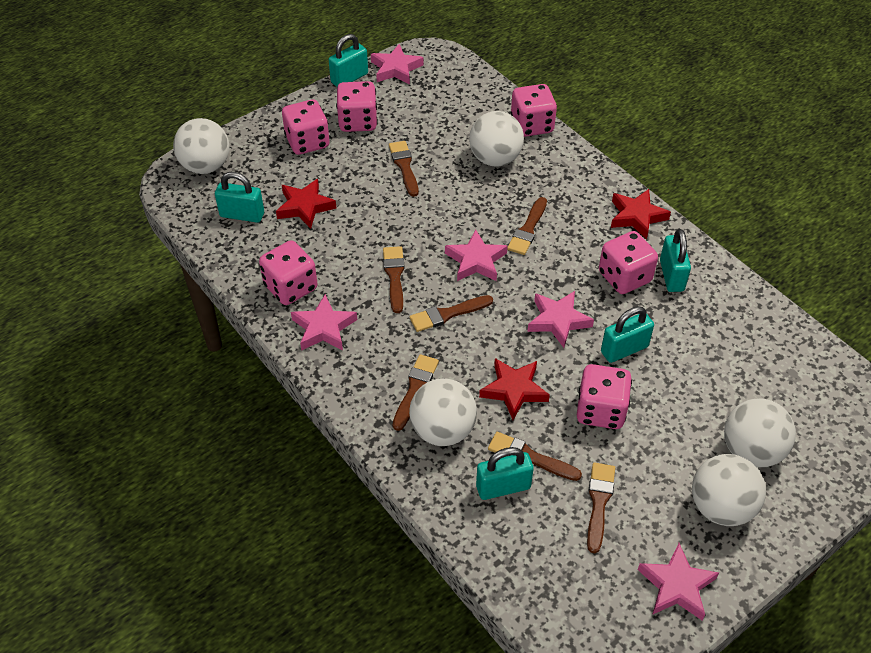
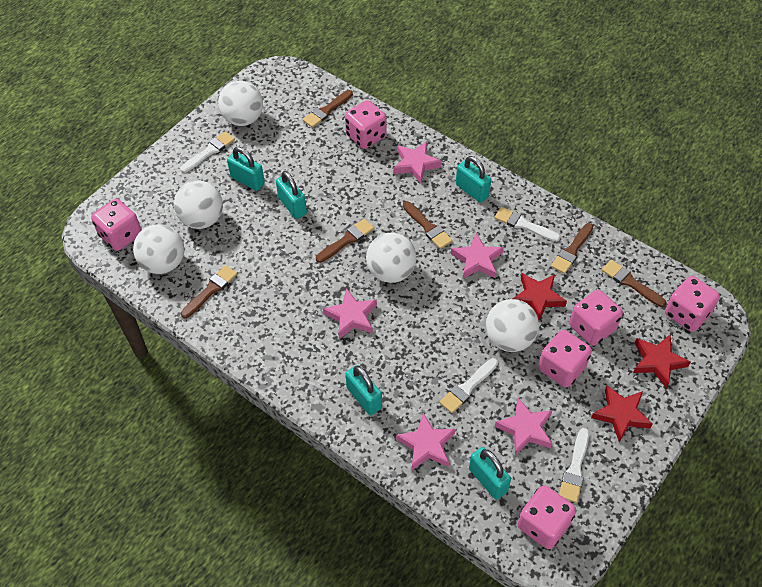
brown brush: [383,246,405,313] [389,141,419,197] [393,354,439,431] [410,295,493,332] [488,432,582,481] [507,197,547,255] [587,462,615,553] = 7 -> [181,265,237,318] [303,90,353,128] [316,219,374,263] [403,201,453,249] [551,223,593,274] [602,260,667,307] = 6
white brush: none = 0 -> [180,131,235,173] [439,358,498,413] [494,207,560,242] [559,428,589,503] = 4

